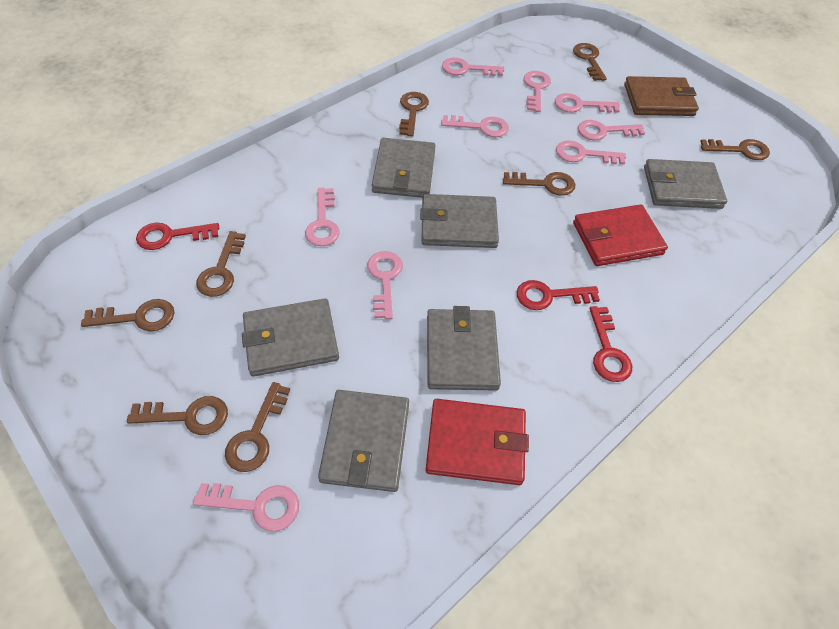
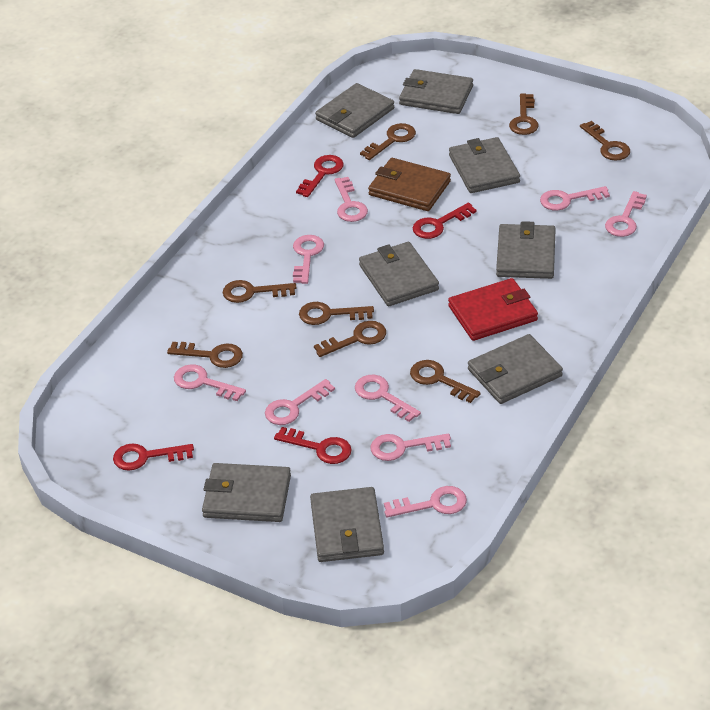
grey wallet: [242,298,339,377] [318,390,409,492] [372,138,436,198] [420,194,499,248] [427,306,501,391] [644,159,727,209] = 6 -> [202,463,291,522] [310,487,384,562] [315,83,394,138] [359,242,439,306] [399,69,473,114] [449,137,520,193] [468,334,563,404] [496,221,556,279] = 8
red key: [136,223,219,250] [517,280,600,310] [590,306,632,382] = 3 -> [113,444,194,471] [274,427,352,464] [296,155,344,197] [413,203,477,239] = 4
red wallet: [426,399,529,485] [573,204,668,266] = 2 -> [448,278,538,341] = 1

